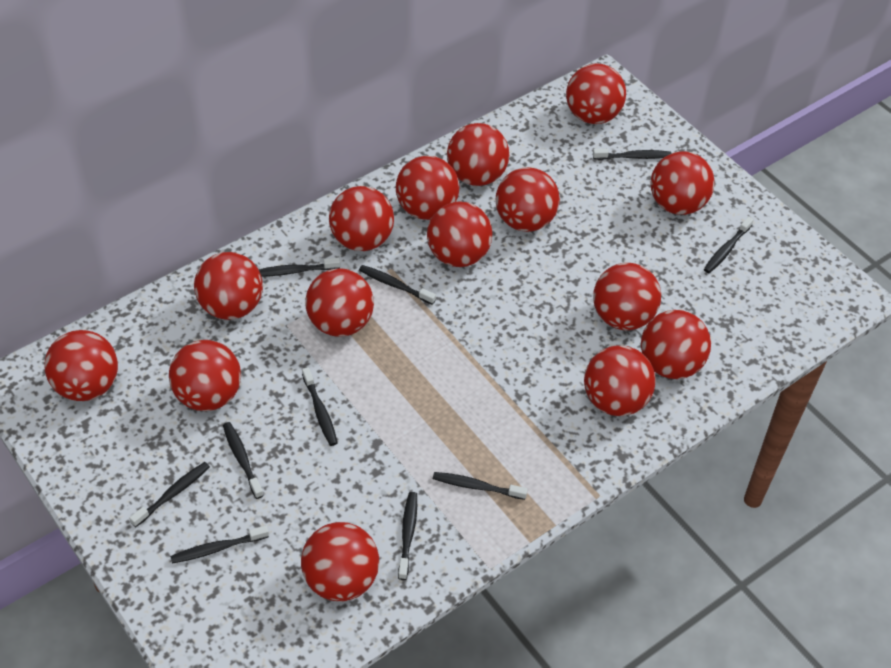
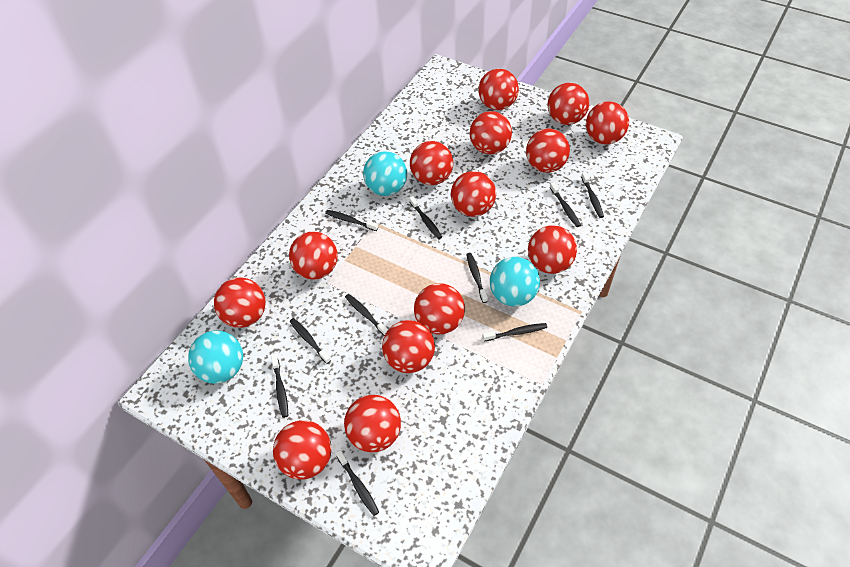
red ball: [44,330,118,401] [169,340,241,411] [194,252,263,320] [301,522,379,601] [305,268,374,337] [329,186,394,251] [396,156,459,220] [427,201,492,267] [447,123,509,186] [496,167,560,232] [566,63,626,124] [584,345,656,416] [593,263,661,330] [641,310,711,379] [650,151,714,215] = 15 -> [214,278,266,328] [273,420,331,480] [289,231,338,280] [344,395,401,453] [382,320,435,373] [410,141,453,185] [414,283,465,335] [451,171,496,217] [470,111,512,154] [478,69,519,110] [526,129,570,173] [528,225,577,274] [548,83,589,125] [586,101,629,144] = 14
turquoise ball: none = 0 -> [188,331,243,384] [363,151,407,196] [490,257,540,307] = 3

